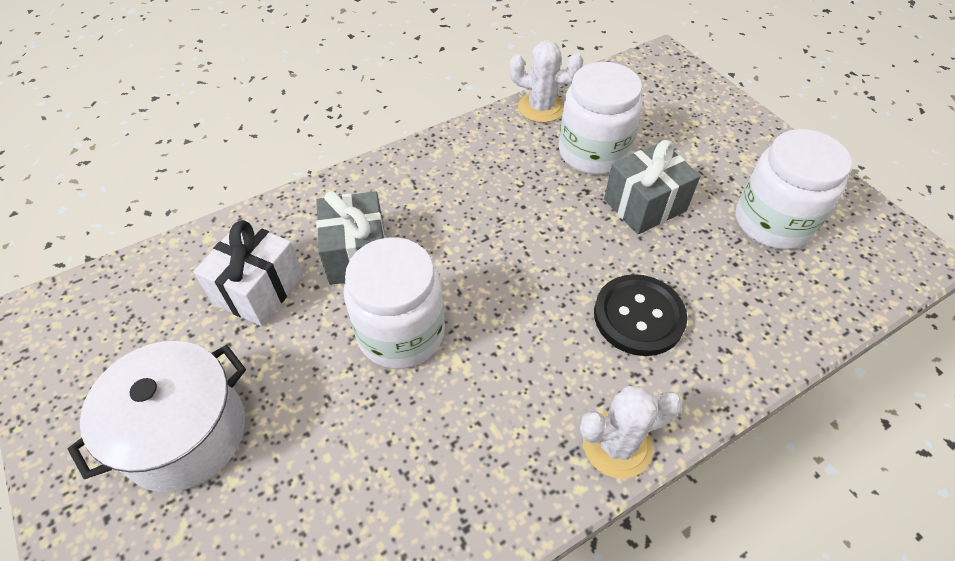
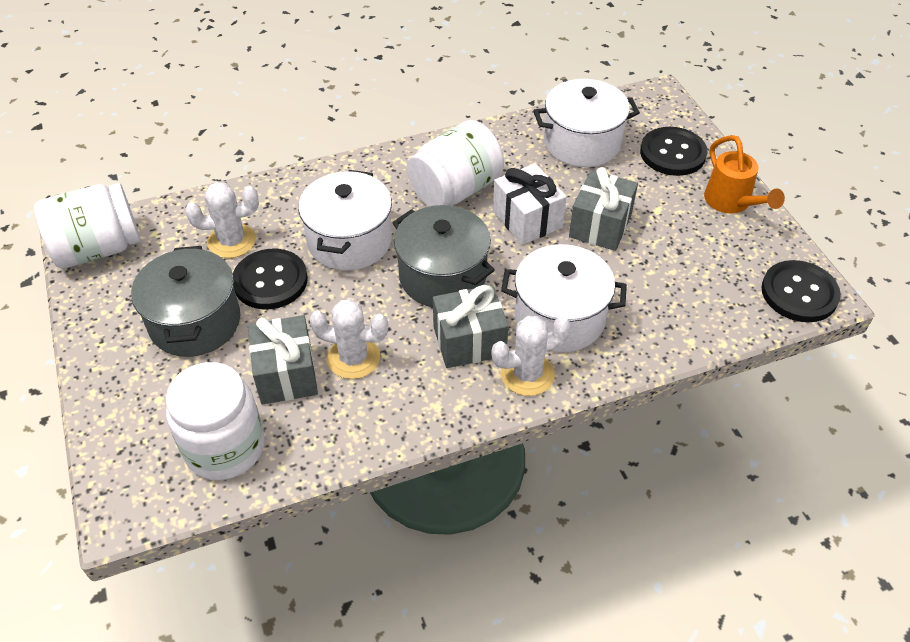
black button: [594,274,687,356] = 1 -> [233,249,308,309] [640,127,708,176] [761,260,841,322] = 3
grey gift: [316,191,385,285] [604,140,701,234] = 2 -> [248,315,318,404] [433,285,508,368] [569,167,638,251] = 3
grey pot: none = 0 -> [131,246,240,357] [392,205,495,307] = 2
orange watering can: none = 0 -> [704,135,785,213] = 1
white cactus: [509,40,583,123] [580,386,682,479] = 2 -> [185,182,259,258] [309,299,388,379] [492,316,571,396] = 3
white pot: [68,341,246,492] = 1 -> [298,170,392,271] [501,244,627,352] [533,79,640,167] = 3

